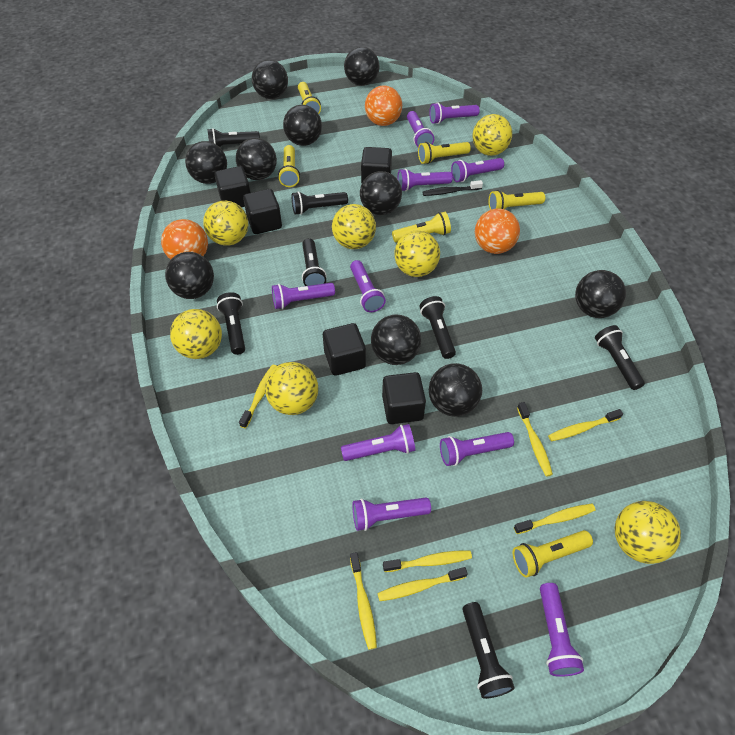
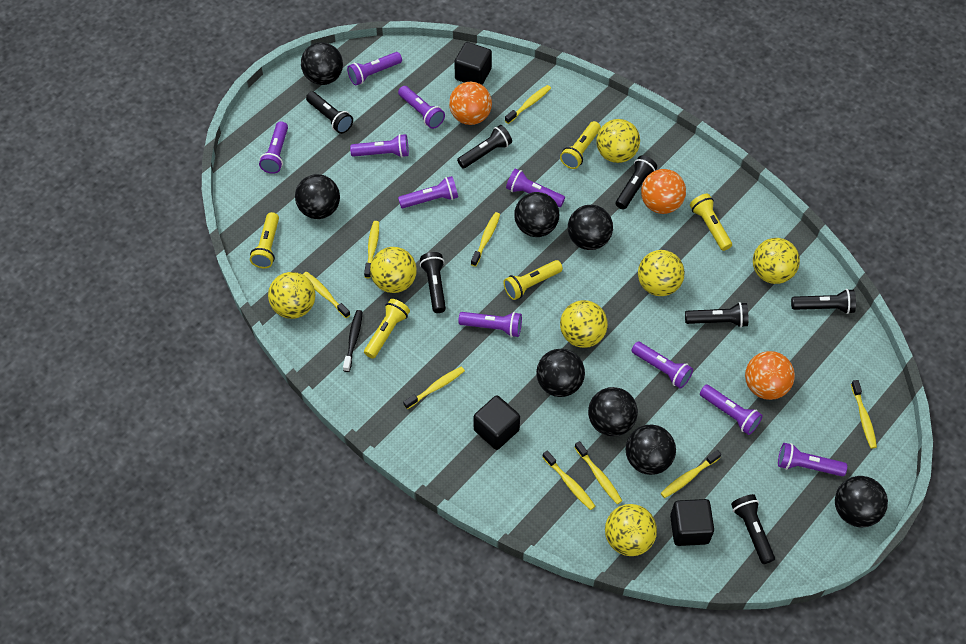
black ball: [165,252,214,299] [185,141,227,184] [236,138,277,180] [252,60,288,99] [283,105,322,146] [344,47,380,86] [360,171,402,215] [371,314,421,365] [429,363,482,417] [575,270,626,318] = 10 -> [295,174,340,219] [301,42,343,85] [514,192,559,237] [536,349,585,397] [568,205,613,250] [588,387,638,437] [626,424,676,475] [835,476,888,527] = 8
black cube: [215,166,251,207] [243,189,282,234] [323,323,366,376] [361,147,392,183] [382,372,426,424] = 5 -> [454,42,492,85] [473,395,520,450] [670,499,714,546] = 3
yellow flashlight: [278,145,300,187] [298,82,321,114] [392,212,451,243] [418,142,471,164] [489,190,545,210] [513,530,593,578] = 6 -> [250,212,279,268] [364,299,410,359] [503,260,563,300] [560,121,601,169] [690,194,732,251] = 5
yellow toothbrush: [239,365,277,429] [350,552,377,650] [377,567,468,601] [383,550,472,572] [514,504,596,534] [517,402,553,477] [548,409,623,441] = 7 -> [303,271,351,318] [364,221,379,278] [403,366,465,409] [471,212,500,267] [505,85,551,124] [542,451,595,510] [574,441,622,504] [661,450,721,498] [851,380,877,449] = 9

